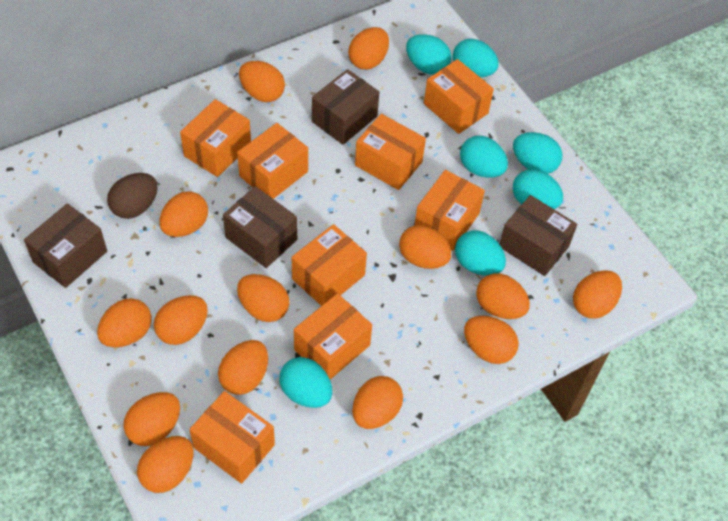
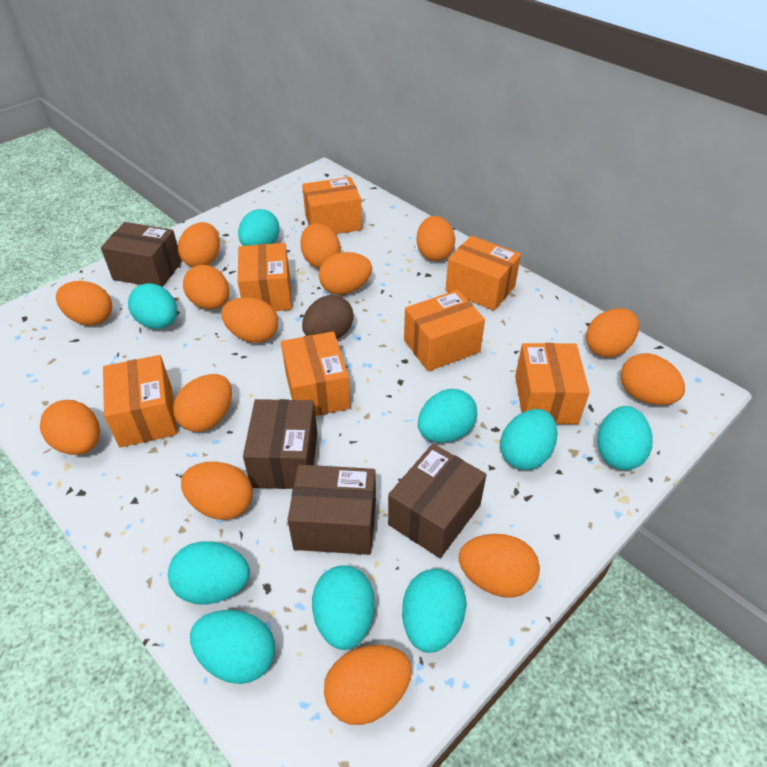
orange box: [180,99,251,177] [189,391,275,484] [237,123,308,199] [292,224,367,306] [294,293,372,380] [355,114,426,190] [414,170,485,250] [424,59,494,134] = 8 -> [103,355,177,447] [238,243,292,311] [281,331,350,416] [302,177,362,234] [404,290,485,371] [446,236,521,311] [515,343,590,424] = 7
turquoise egg: [279,357,332,408] [406,34,451,75] [453,39,499,77] [455,230,506,276] [460,136,508,178] [513,132,562,174] [513,169,563,209] = 7 -> [128,283,177,329] [168,541,250,605] [190,610,275,684] [238,209,280,246] [312,565,375,650] [402,569,466,653] [418,389,477,443] [500,409,558,470] [597,406,652,470] = 9

